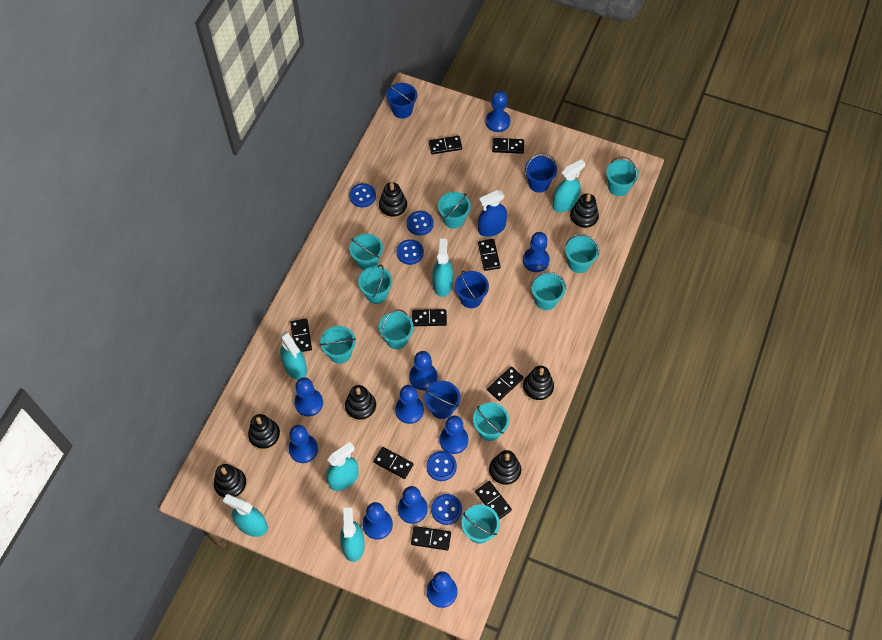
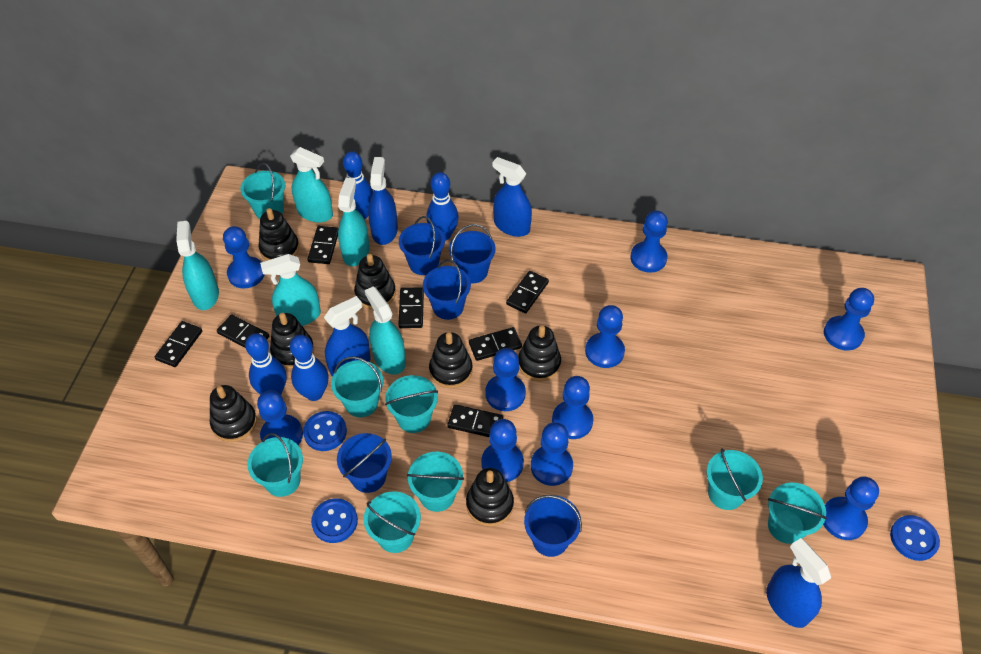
black domino: [290,319,312,352] [373,447,414,479] [411,526,451,550] [412,309,447,326] [429,136,462,154] [475,481,512,520] [478,239,500,271] [487,366,524,401] [492,138,524,154] = 9 -> [155,321,202,367] [217,314,269,348] [307,226,339,264] [398,288,424,328] [447,404,503,437] [469,327,522,361] [506,271,549,313] = 7
blue bowling pin: none = 0 -> [245,333,286,395] [290,335,329,401] [343,151,373,219] [426,172,459,241] = 4
blue bucket: [386,83,417,119] [424,381,460,419] [455,271,489,308] [525,153,557,193] = 4 -> [337,433,392,493] [399,216,445,275] [423,259,471,320] [449,224,496,284] [524,495,582,557] = 5
blue button: [349,183,376,208] [396,239,424,265] [407,211,434,236] [426,451,457,481] [431,494,462,525] = 5 -> [303,411,347,451] [311,498,358,543] [890,515,940,561] = 3
blue spray bottle: [478,190,507,237] = 1 -> [324,296,371,377] [368,157,398,245] [492,157,532,237] [766,538,831,628] = 4
turquoise bucket: [320,326,356,364] [349,234,383,270] [358,265,392,304] [379,309,413,349] [438,192,471,229] [461,504,500,544] [473,403,509,441] [530,272,566,310] [565,234,599,273] [606,156,639,196] = 10 -> [240,163,285,219] [247,433,303,497] [331,356,383,417] [364,491,421,553] [385,375,438,433] [407,452,464,512] [706,448,763,510] [768,482,827,544] = 8
turquoise spray bottle: [223,494,268,537] [280,331,307,380] [326,442,359,491] [340,507,365,562] [432,238,453,297] [552,159,585,212] = 6 -> [176,221,219,310] [260,254,321,326] [290,147,333,223] [338,178,370,266] [365,286,406,375] = 5

